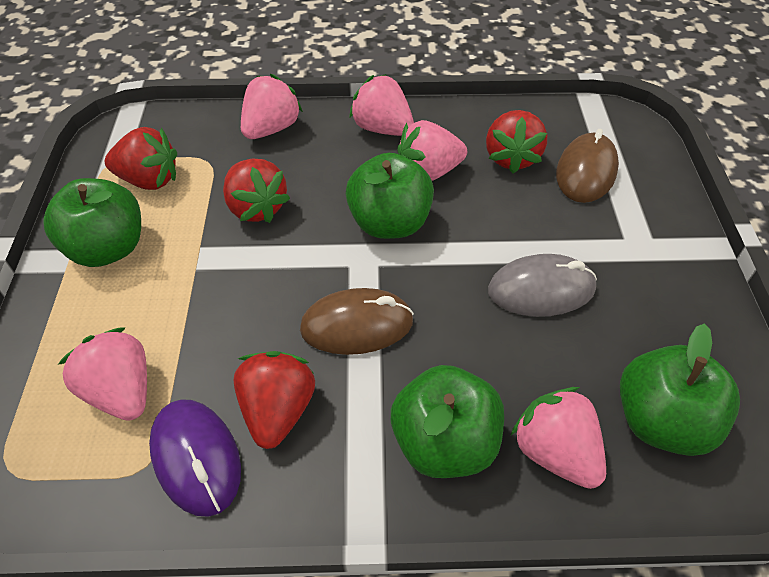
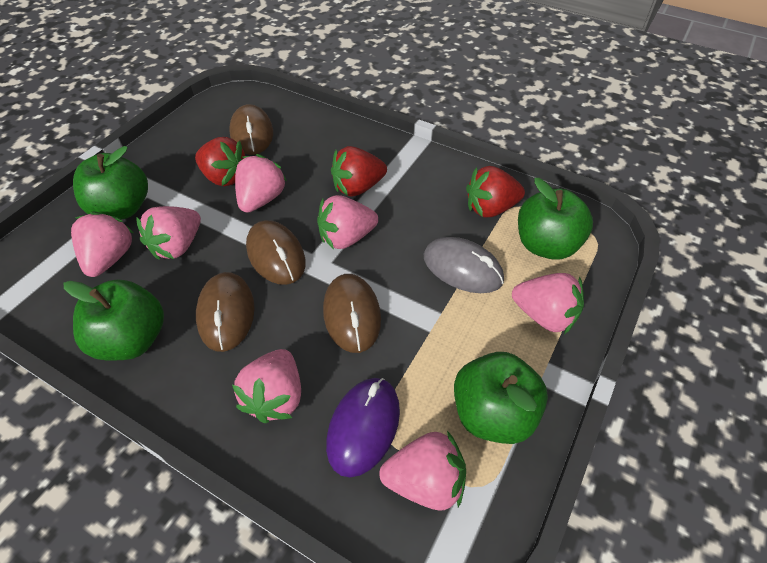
brown mouse: [300,288,414,355] [556,129,619,203] = 2 -> [196,272,255,352] [229,104,273,155] [246,220,306,285] [323,274,381,353] = 4
pink strawberry: [58,327,147,421] [241,74,303,139] [349,74,414,136] [397,120,467,181] [511,387,606,489] = 5 -> [71,211,134,277] [136,206,201,260] [232,349,301,423] [235,154,287,213] [317,195,378,249] [379,431,466,511] [512,273,584,334] = 7
red strawberry: [105,127,177,190] [223,159,290,223] [233,351,315,449] [486,110,547,173] = 4 -> [195,137,245,186] [331,146,387,197] [466,166,525,217] = 3

